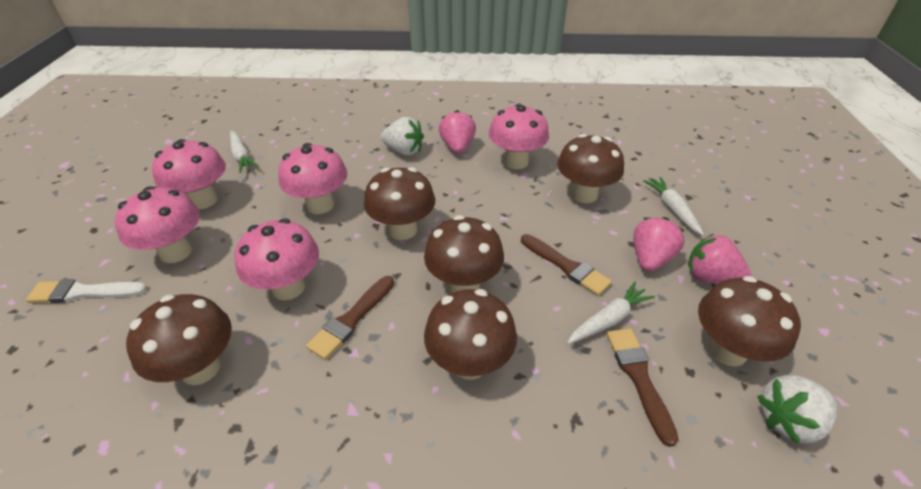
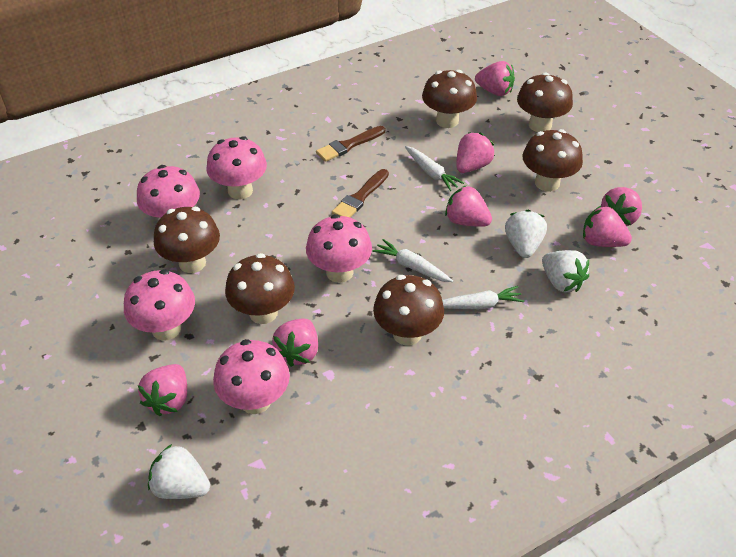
brown brush: [306,276,394,360] [521,234,612,296] [606,328,679,447] = 3 -> [316,126,385,162] [332,169,389,217] = 2
pink strawberry: [439,110,476,154] [633,217,685,271] [688,234,752,284] = 3 -> [138,364,187,416] [272,318,318,367] [445,185,492,227] [456,132,495,173] [475,61,515,96] [583,205,632,247] [601,187,642,226] = 7
white brush: [26,279,147,303] = 1 -> none = 0
white strawberry: [381,117,424,156] [757,375,837,444] = 2 -> [148,444,210,499] [505,210,547,258] [542,250,589,292] = 3

